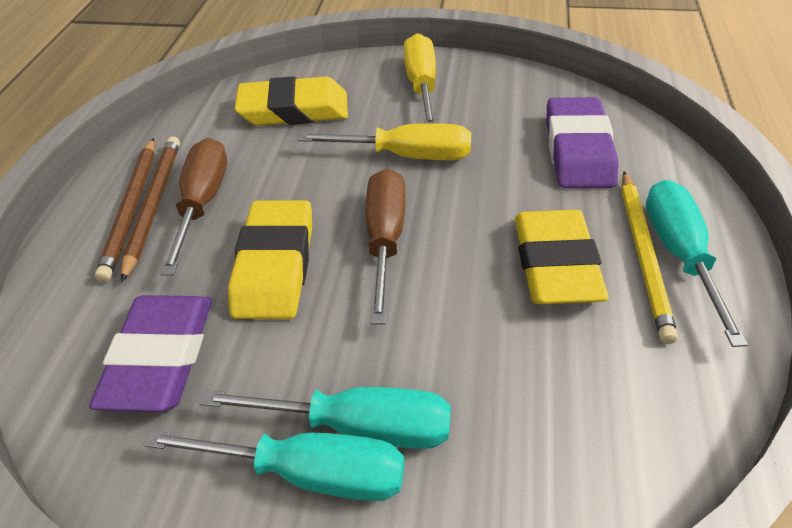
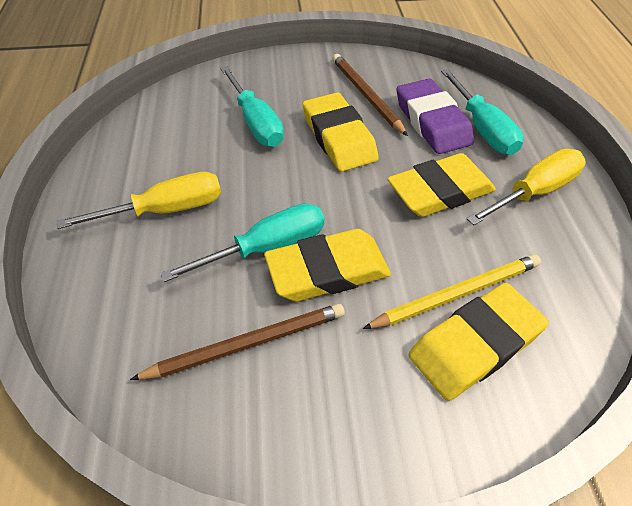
brown screwdriver: [160,138,227,276] [366,169,406,325] = 2 -> none = 0
purple eraser: [89,295,212,412] [546,97,618,188] = 2 -> [397,79,474,154] = 1
yellow eraser: [228,200,312,319] [234,76,348,126] [515,210,609,304] = 3 -> [264,229,391,301] [302,92,379,172] [387,153,496,217] [409,283,549,401] = 4

